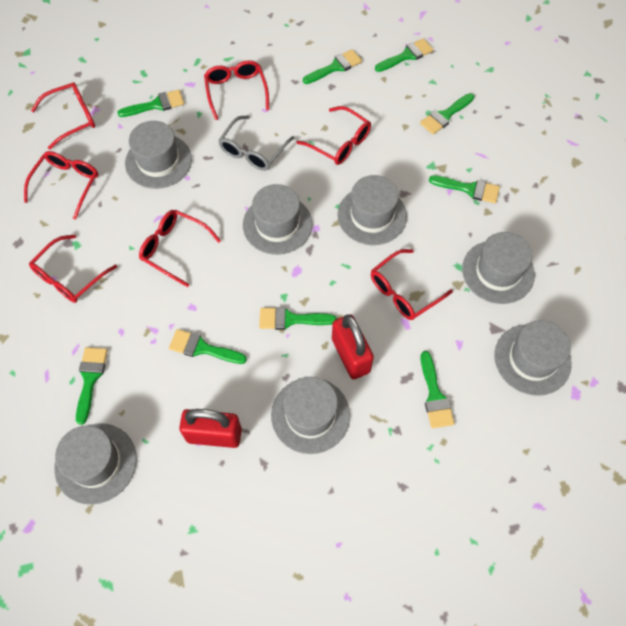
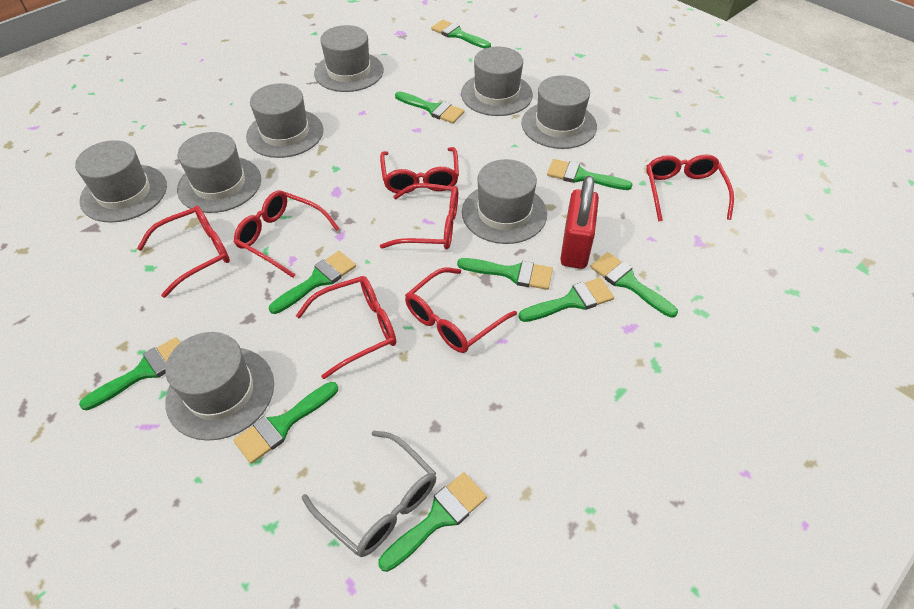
green brush: [76,347,108,425] [117,89,184,117] [169,329,247,364] [259,307,336,330] [303,49,362,84] [375,38,433,72] [420,93,474,134] [421,351,455,428] [429,175,500,203] = 9 -> [79,337,181,410] [233,382,338,464] [269,251,356,314] [378,472,487,572] [395,91,464,124] [431,20,491,49] [457,258,553,290] [519,278,614,322] [547,159,633,190] [590,252,678,318] = 10
grey hat: [54,423,137,505] [125,121,192,189] [243,184,313,255] [271,377,350,454] [338,175,407,245] [462,232,535,304] [494,320,572,396] = 7 -> [75,140,167,223] [165,332,274,441] [177,132,261,213] [246,83,323,158] [314,25,384,92] [461,47,533,116] [462,159,547,244] [522,75,597,149] = 8
red padlock: [179,409,242,448] [332,314,374,379] = 2 -> [560,176,599,269] = 1

